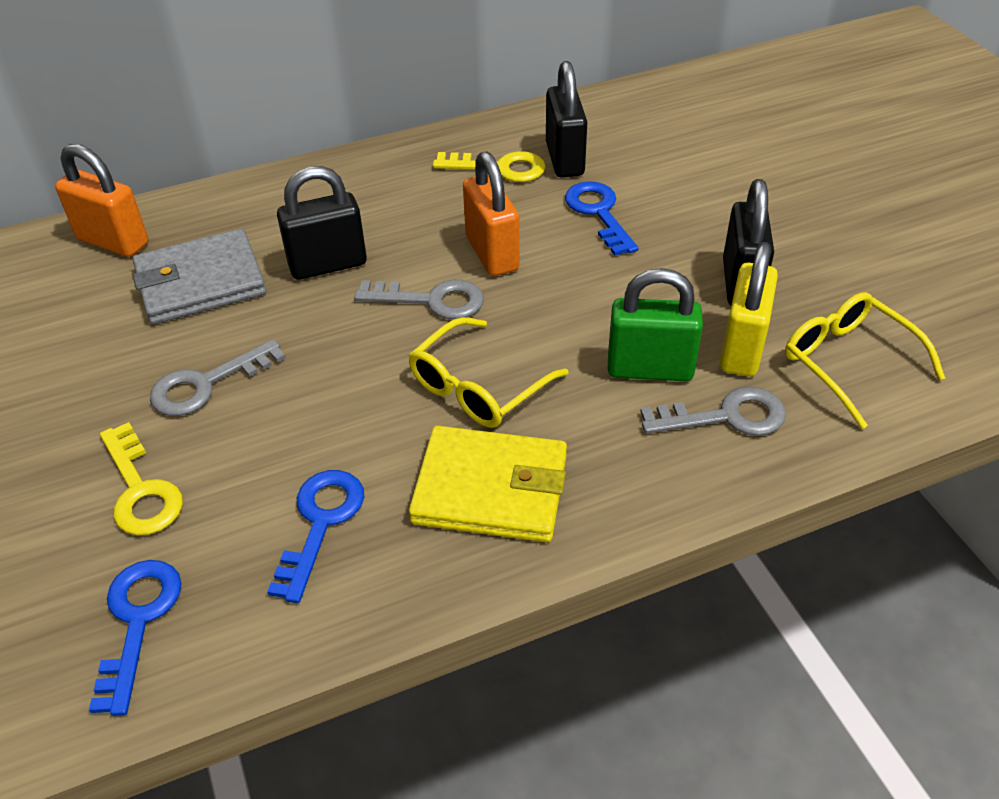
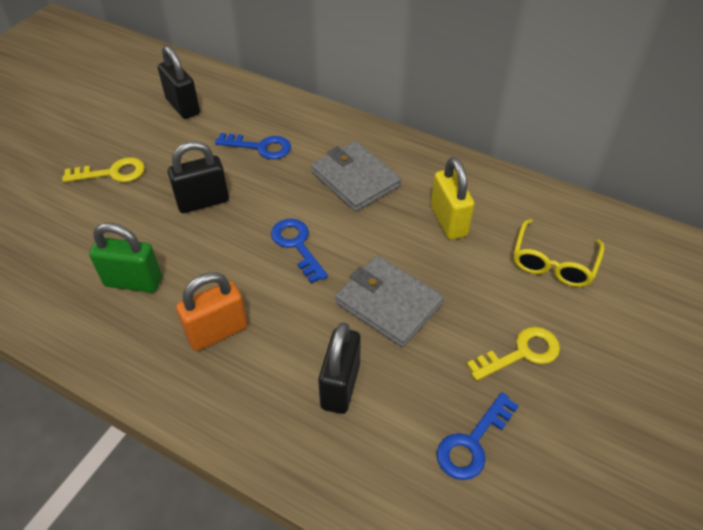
grey key: [150,339,286,416] [354,280,484,319] [640,386,786,436] = 3 -> none = 0
grey wallet: [133,229,266,324] = 1 -> [311,141,401,212] [335,255,444,347] = 2
orange padlock: [55,144,148,257] [463,151,519,276] = 2 -> [176,272,248,351] = 1
yellow glasses: [408,317,569,428] [785,292,945,429] = 2 -> [514,219,605,287] = 1
yellow wallet: [409,426,567,542] = 1 -> none = 0

